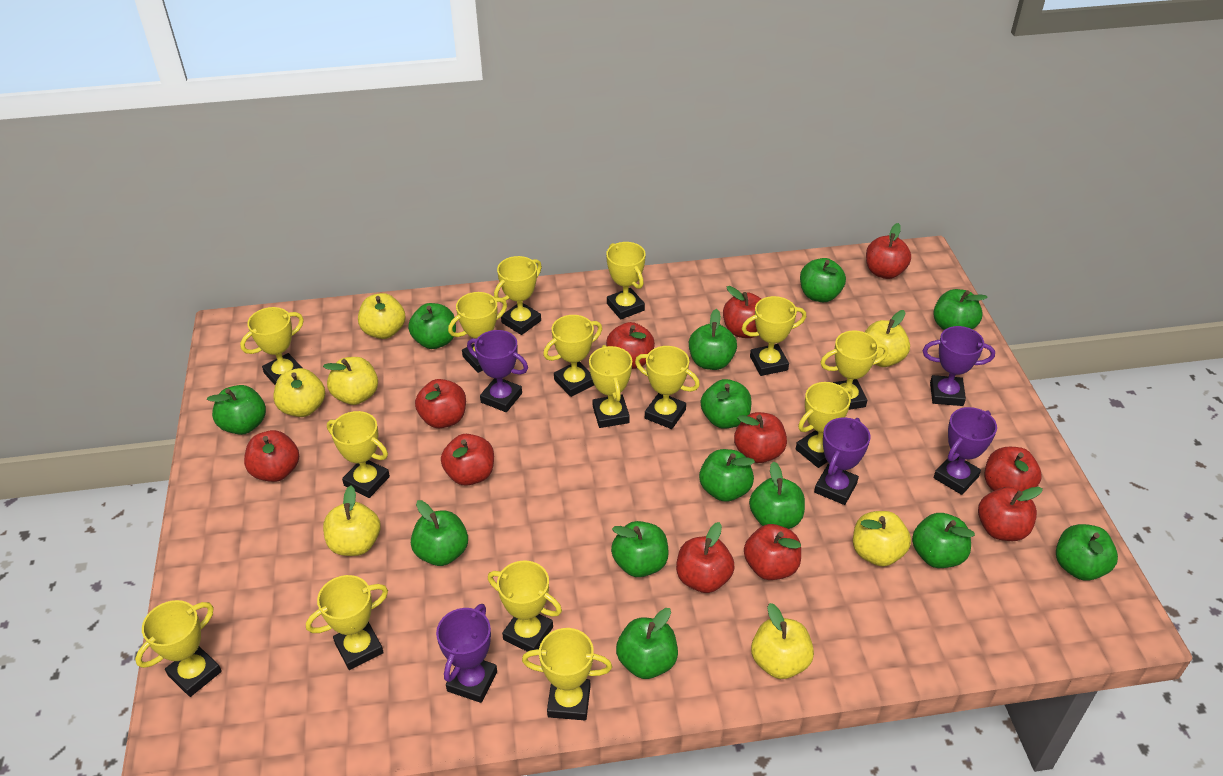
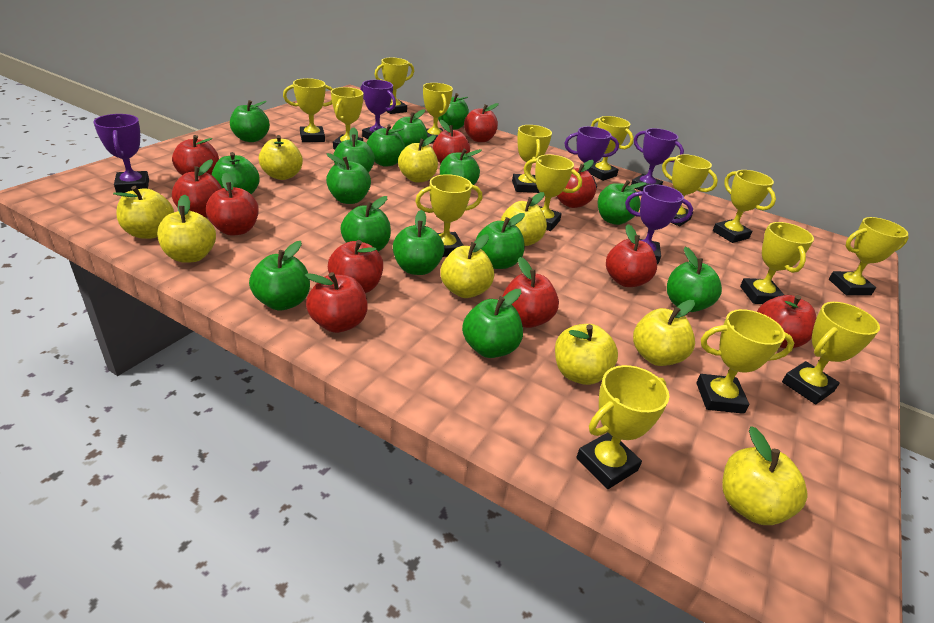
green apple: [207,385,266,435] [408,303,456,349] [411,500,468,566] [611,521,669,577] [616,608,678,679] [689,309,737,370] [699,449,755,502] [701,379,751,429] [749,461,805,529] [800,258,846,302] [912,513,975,568] [933,289,988,330] [1056,524,1118,581] = 13 -> [211,152,260,194] [230,100,270,142] [249,241,310,311] [326,153,371,204] [333,127,375,173] [340,196,391,252] [367,125,405,167] [392,109,428,147] [393,210,444,275] [438,93,469,130] [440,148,482,185] [462,289,523,358] [476,213,525,269] [598,180,647,225] [667,247,722,312] = 15
yellow apple: [273,368,325,417] [323,357,378,405] [323,485,381,556] [358,293,406,339] [751,603,814,679] [853,511,911,566] [865,310,910,367] = 7 -> [113,186,174,239] [157,194,216,263] [259,135,303,180] [398,135,438,183] [440,234,494,298] [501,192,547,246] [555,324,618,385] [633,300,695,366] [722,426,807,525] = 9

